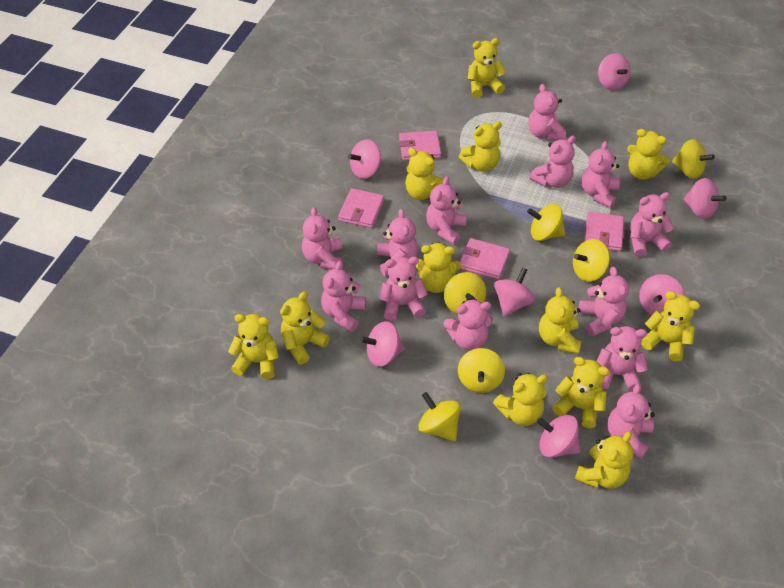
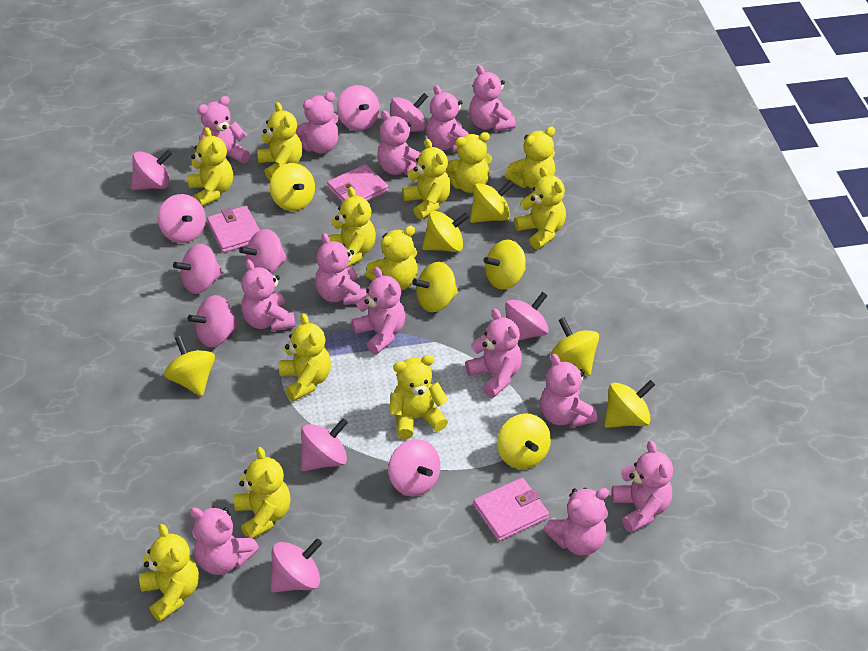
pink spinning top: [348,139,382,179] [360,321,405,367] [494,267,535,317] [537,415,580,458] [598,53,631,90] [639,274,684,315] [684,178,727,219] = 7 -> [131,150,172,190] [158,194,206,243] [173,244,223,294] [188,295,239,347] [239,229,287,274] [271,539,322,592] [301,418,348,471] [337,85,380,131] [388,439,441,496] [391,93,428,132] [505,292,549,341] = 11
pink wallet: [338,188,384,228] [399,131,441,161] [460,238,510,280] [585,212,624,251] = 4 -> [207,206,260,253] [327,164,388,203] [473,478,549,541] = 3
yellow spinning top: [418,392,461,441] [444,272,486,314] [458,348,505,393] [527,204,565,241] [573,239,610,282] [672,139,715,179] = 6 -> [164,336,215,396] [270,163,315,211] [412,262,458,312] [422,211,470,252] [470,181,514,223] [484,240,526,290] [497,413,551,469] [551,317,599,376] [604,380,655,428] = 9

